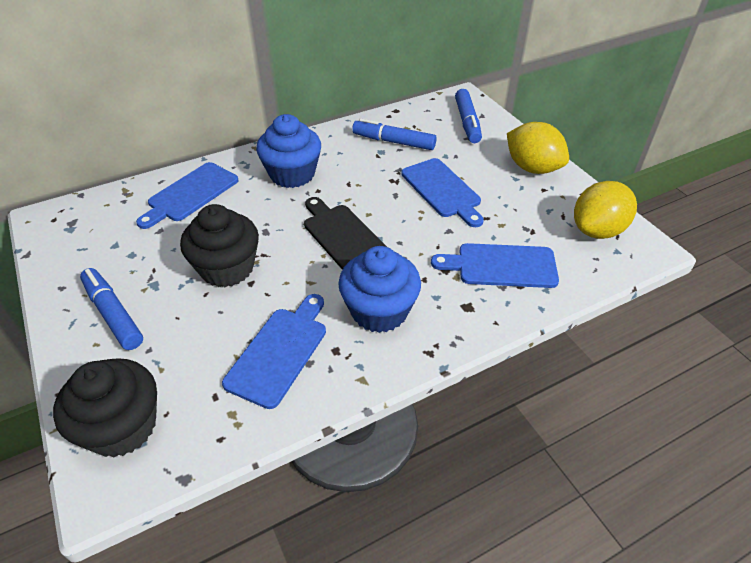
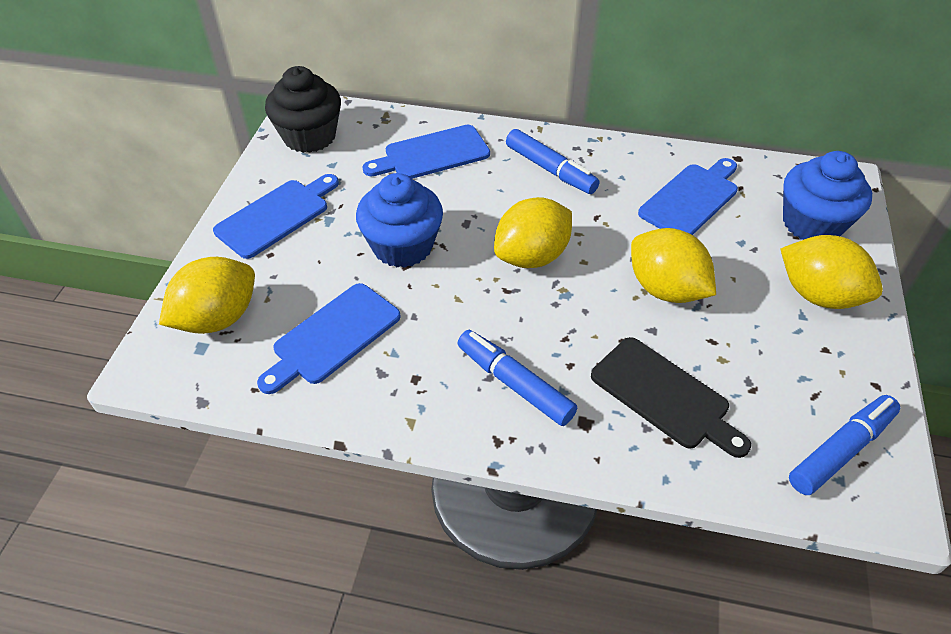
black cupcake: [53,358,157,457] [180,204,259,287] = 2 -> [265,66,341,153] = 1
yellow lemon: [507,122,569,174] [574,181,637,239] = 2 -> [159,257,255,334] [494,197,572,268] [631,228,716,303] [781,235,883,309] = 4

